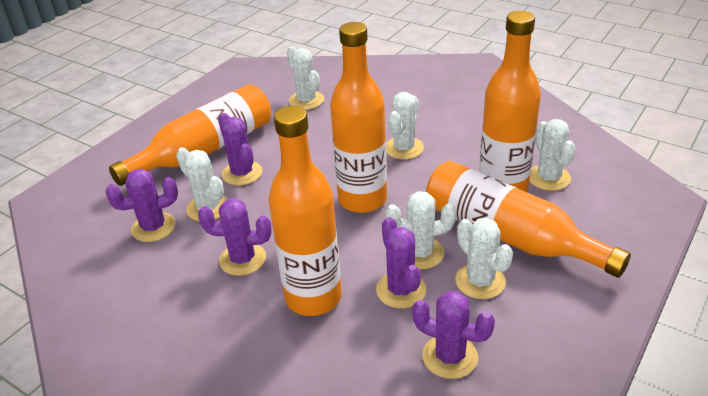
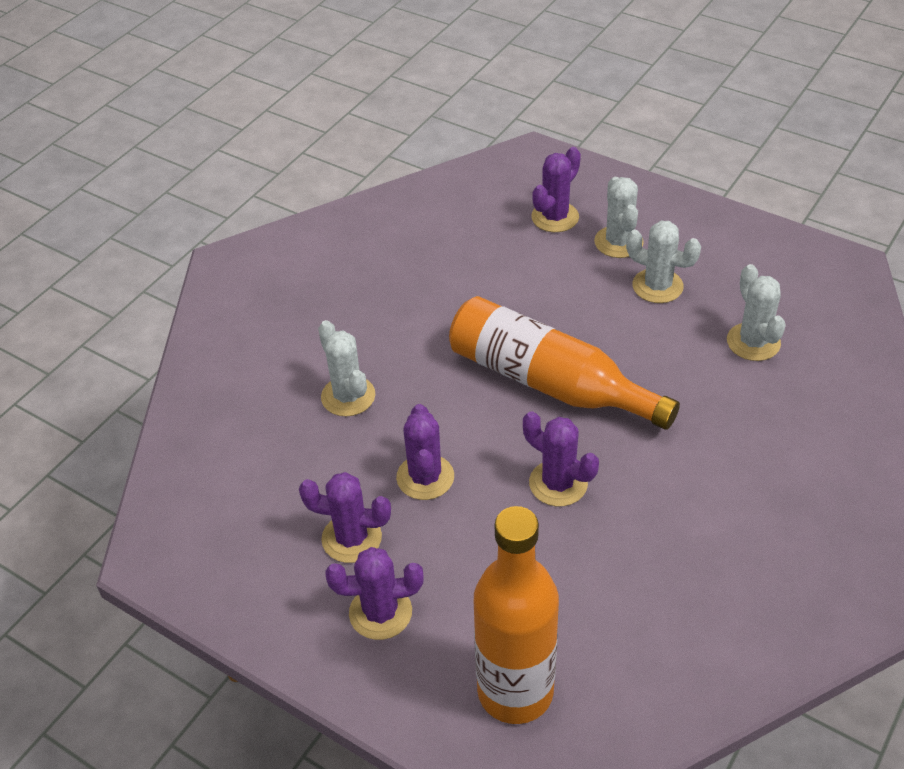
orange bottle: [109,84,271,186] [269,106,342,316] [330,22,387,213] [426,161,631,278] [479,11,541,192] = 5 -> [449,296,680,430] [474,506,559,724] = 2
white cactus: [176,147,228,222] [287,46,324,110] [385,191,456,270] [386,92,424,159] [455,218,513,299] [529,119,576,191] = 6 -> [318,320,375,416] [594,177,644,258] [626,221,701,303] [727,264,786,361] = 4

